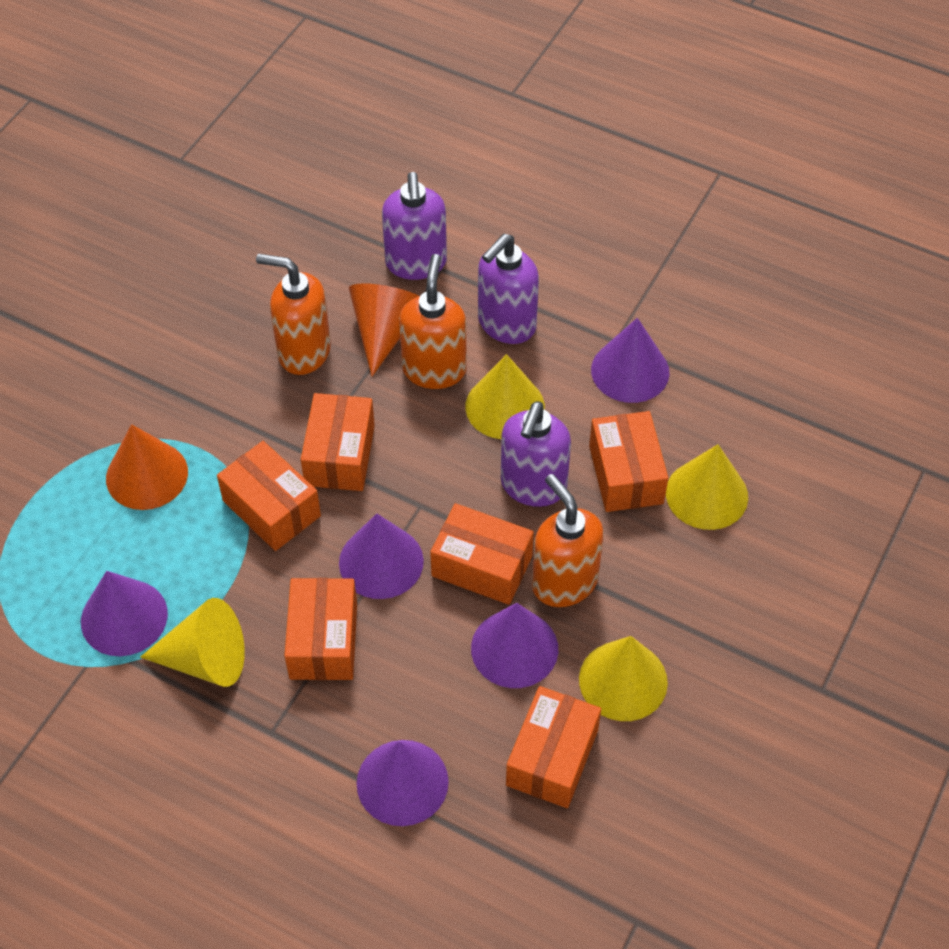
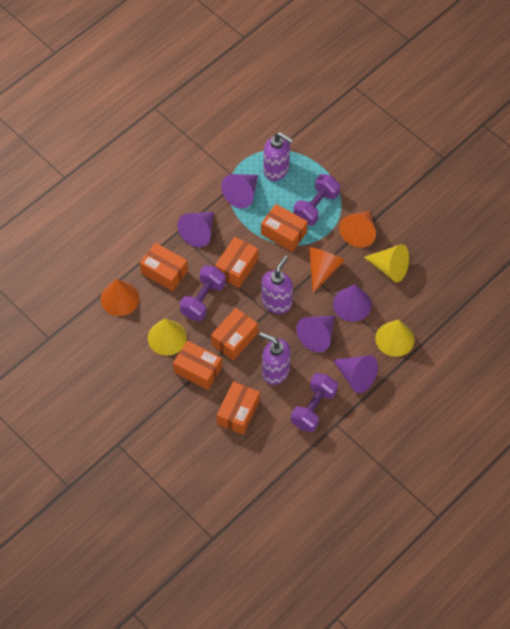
orange cone: [106,424,188,510] [349,283,418,376] = 2 -> [101,279,139,316] [309,247,345,293] [339,211,376,248] = 3
orange soap dispenser: [256,254,331,375] [399,254,467,389] [532,474,604,607] = 3 -> none = 0
purple dumbbell: none = 0 -> [180,265,226,321] [291,373,338,432] [293,174,340,226] = 3
yellow cone: [140,598,245,687] [465,354,545,439] [579,636,668,721] [666,444,748,530] = 4 -> [148,318,187,356] [364,244,409,282] [375,319,415,357] = 3

